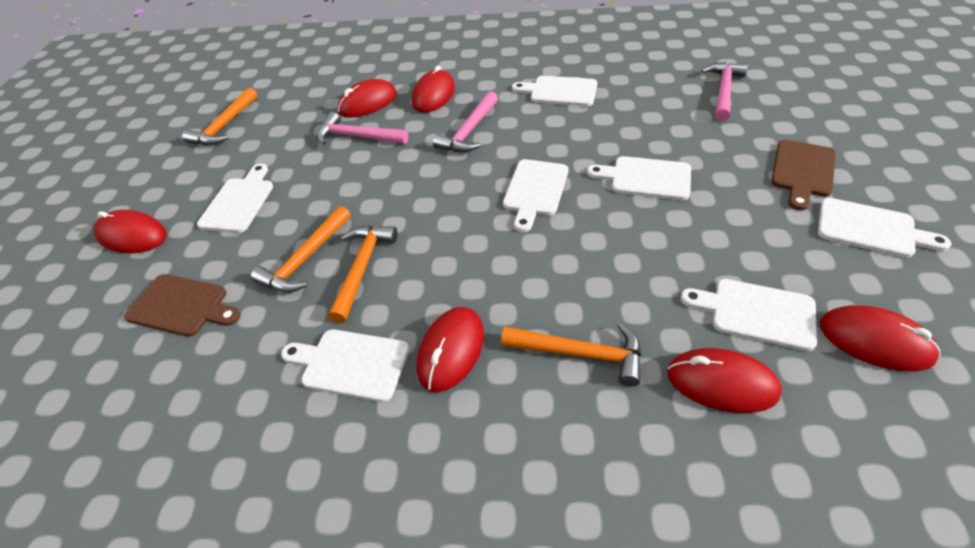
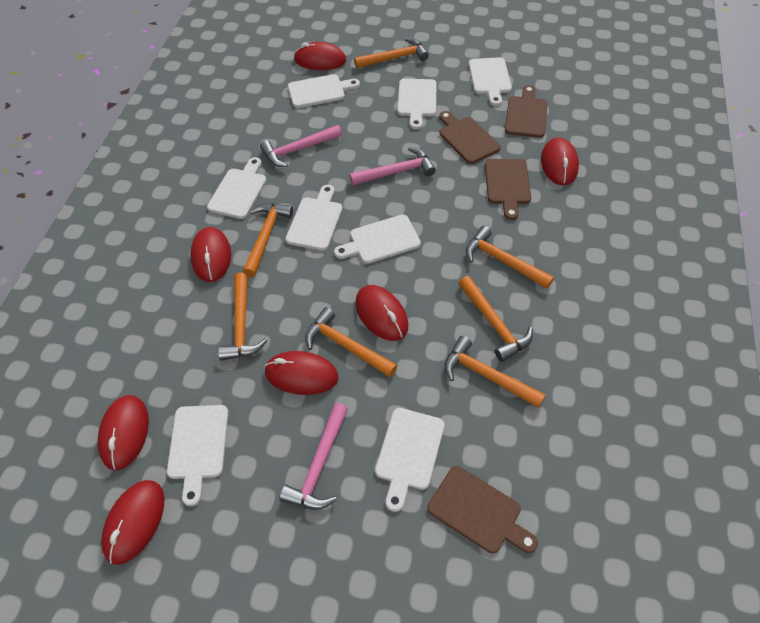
brown cutting board: [124,274,241,337] [771,140,836,211] = 2 -> [428,466,538,554] [439,111,501,164] [485,159,531,220] [505,85,547,138] = 4
orange hammer: [183,87,258,146] [251,206,351,293] [328,225,398,323] [501,323,641,387] = 4 -> [218,273,267,361] [243,203,293,277] [305,307,398,377] [354,38,429,68] [444,336,546,408] [458,276,533,362] [466,226,554,289] = 7
red mouse: [94,210,167,253] [337,79,397,118] [412,65,455,113] [417,307,484,392] [667,348,782,413] [820,305,941,371] = 6 -> [98,395,149,470] [101,480,165,565] [190,227,231,282] [264,351,338,395] [294,42,346,70] [355,285,408,341] [541,138,579,185] = 7
white cutting board: [197,164,273,233] [281,329,409,402] [503,159,568,232] [512,76,597,106] [587,156,691,200] [680,279,817,351] [818,198,951,258] = 7 -> [167,405,229,506] [207,157,267,219] [286,185,343,251] [288,74,360,108] [334,214,421,264] [375,408,444,512] [397,79,437,130] [469,57,512,106] = 8

